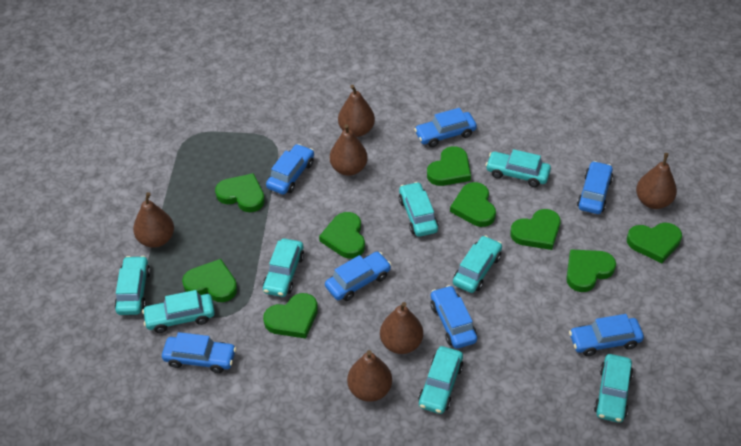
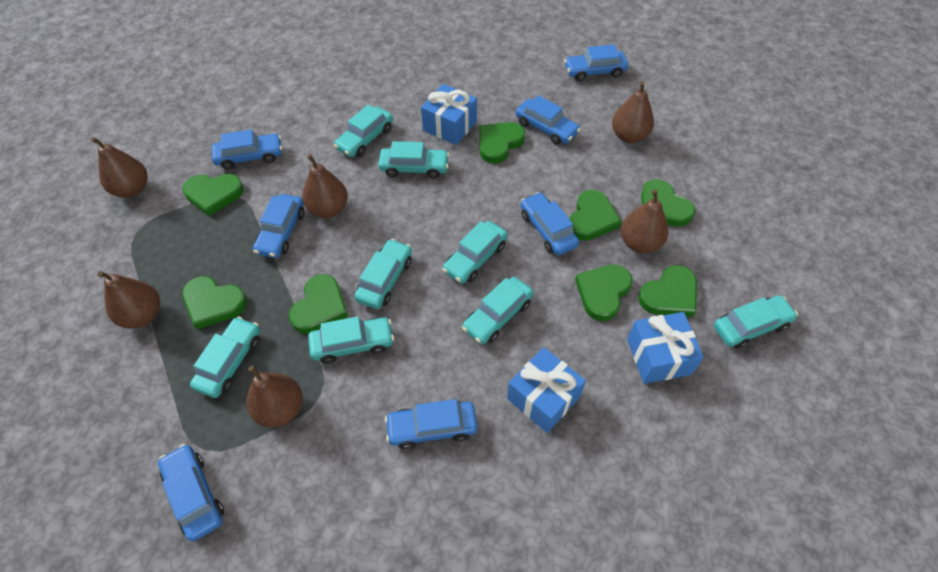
blue gift: none = 0 -> [421,84,477,145] [507,347,586,433] [627,312,704,384] = 3
green heart: [182,259,237,302] [215,173,265,212] [263,293,318,339] [319,212,365,259] [427,146,471,186] [450,182,496,227] [510,209,561,250] [566,249,616,292] [627,223,682,263] = 9 -> [182,174,244,216] [182,276,247,329] [289,274,348,334] [479,122,525,164] [569,190,621,241] [575,265,633,321] [638,265,697,317] [641,179,695,226] = 8

